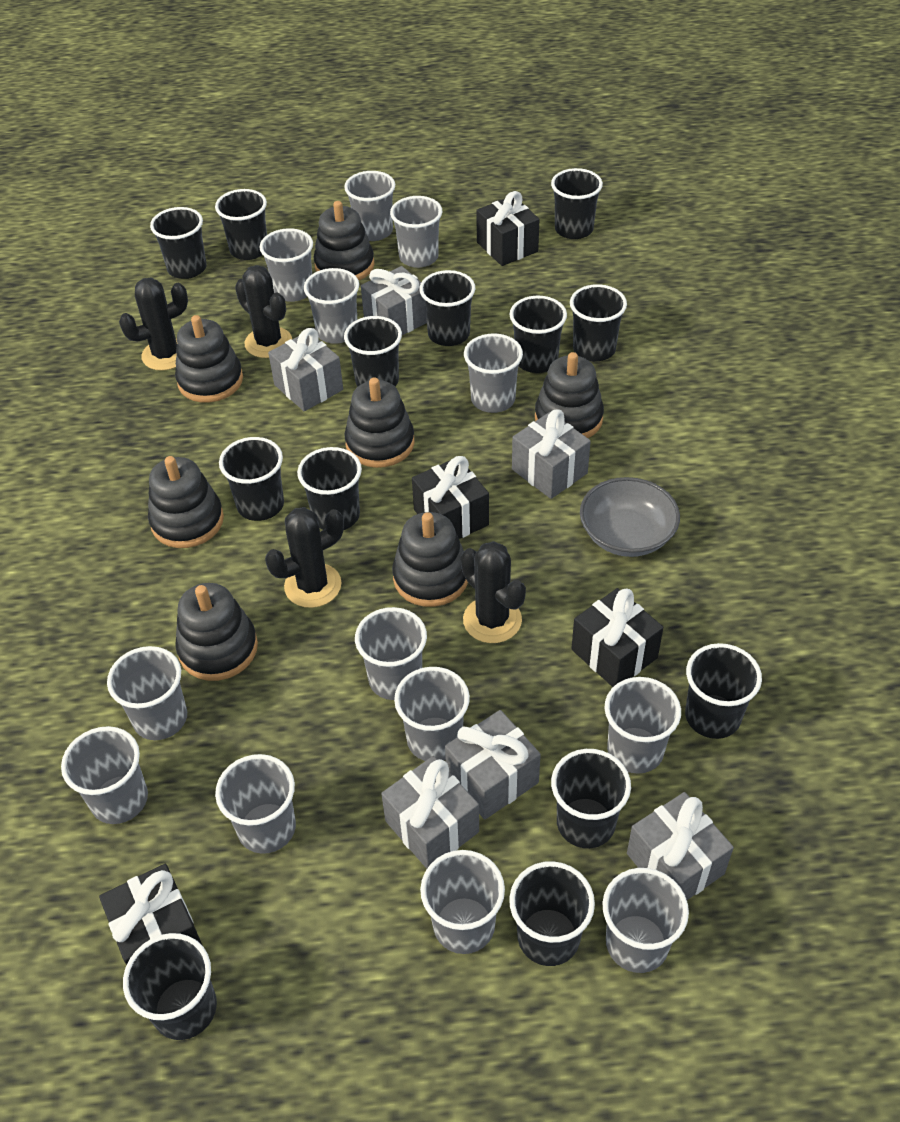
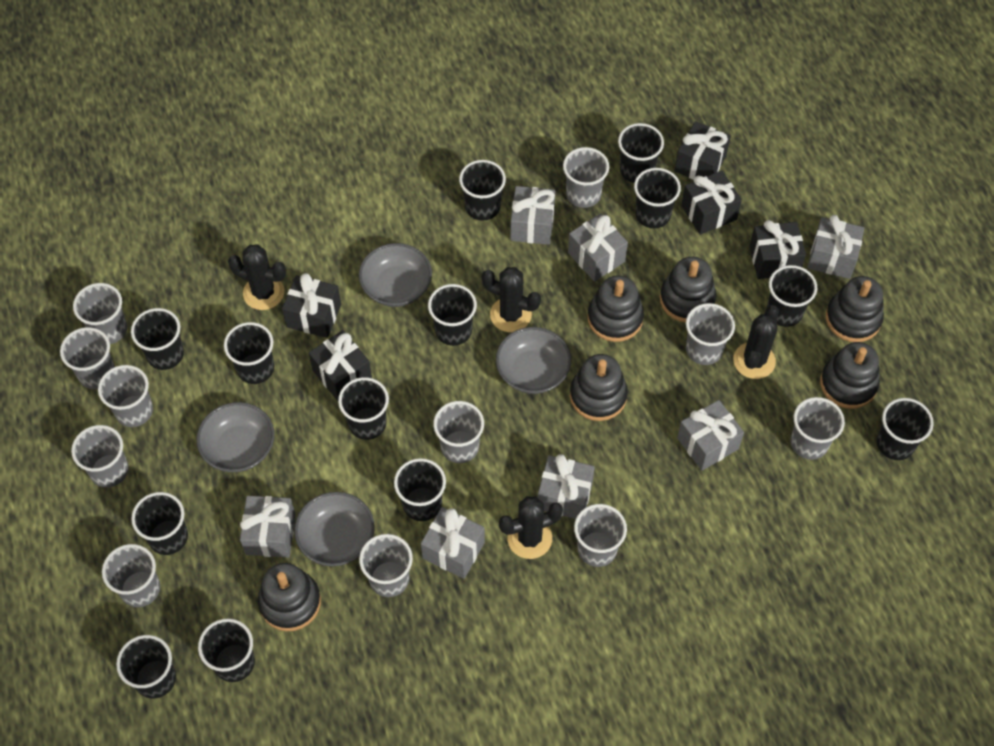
black gift: [99,864,203,965] [412,456,489,539] [476,191,539,266] [571,588,663,687] = 4 -> [282,273,341,338] [309,330,372,401] [675,121,731,180] [681,171,742,235] [749,220,806,279] = 5
black stacking toy: [148,456,224,548] [175,315,243,403] [175,583,258,681] [313,201,375,280] [344,377,415,468] [392,512,468,607] [535,352,604,438] = 7 -> [258,563,321,631] [570,354,628,421] [587,276,644,342] [660,257,716,323] [820,342,880,409] [826,276,884,342] = 6
grey bowl: [580,477,680,557] = 1 -> [196,402,274,472] [294,492,375,566] [359,243,432,307] [496,327,571,394] = 4
grey cup: [61,726,148,824] [107,646,187,740] [215,754,296,854] [260,228,313,302] [304,268,359,344] [344,171,395,241] [355,607,427,700] [390,196,442,268] [394,667,470,761] [420,850,505,954] [464,333,523,413] [602,868,689,973] [604,677,681,774] = 13 -> [60,327,115,389] [71,425,129,488] [73,283,127,344] [98,365,153,427] [102,544,160,607] [359,534,413,597] [433,401,484,463] [563,147,609,208] [574,504,627,567] [686,303,735,365] [791,397,845,460] = 11
grey gift: [268,328,343,411] [361,266,427,335] [381,756,479,869] [445,710,541,820] [512,409,591,499] [627,792,734,900] = 6 -> [240,496,296,558] [421,507,485,579] [510,186,555,245] [538,454,595,519] [568,213,628,282] [677,400,744,471] [808,215,865,279] = 7

